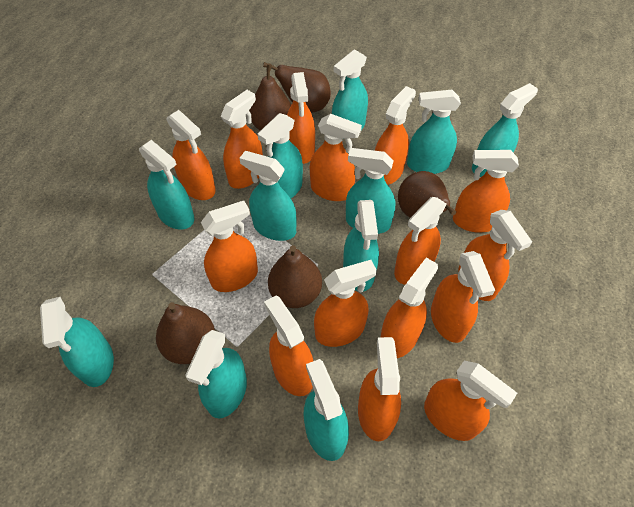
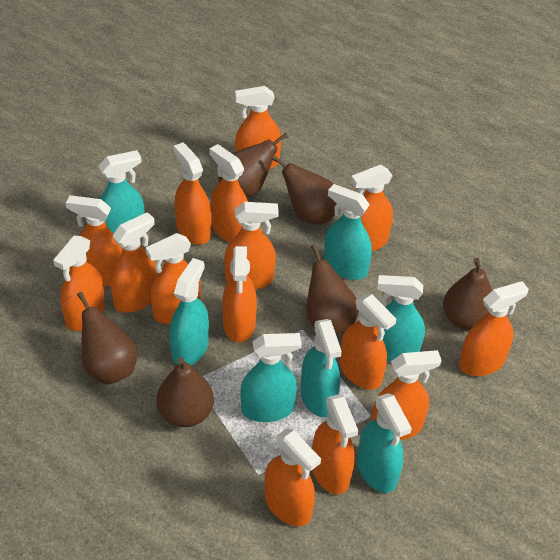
brown pear: [156,302,215,364] [249,63,291,131] [263,62,331,113] [268,245,322,308] [398,171,456,218] = 5 -> [77,291,137,385] [156,358,214,427] [218,133,288,198] [272,155,337,225] [306,244,359,334] [443,258,492,330] = 6
turquoise spray bottle: [40,297,114,387] [139,140,194,230] [185,330,247,418] [239,151,297,241] [258,113,303,198] [304,359,349,461] [332,49,368,130] [343,200,379,291] [346,148,395,234] [407,90,461,174] [472,83,538,177] = 11 -> [99,150,145,233] [169,258,209,365] [241,333,302,422] [301,319,342,417] [324,184,372,280] [357,393,412,493] [377,275,425,362] = 7

